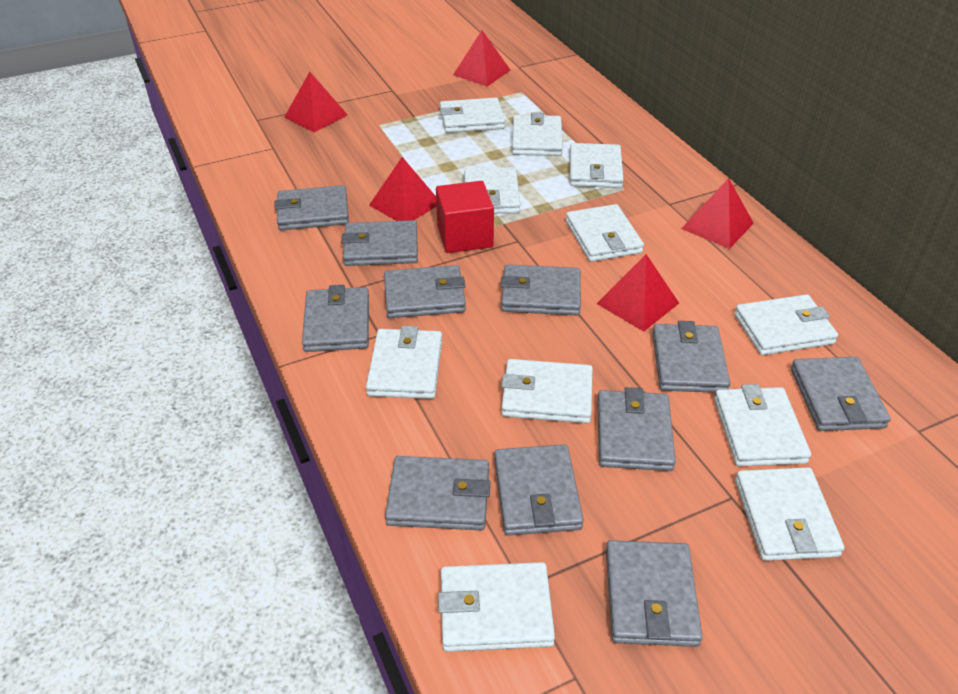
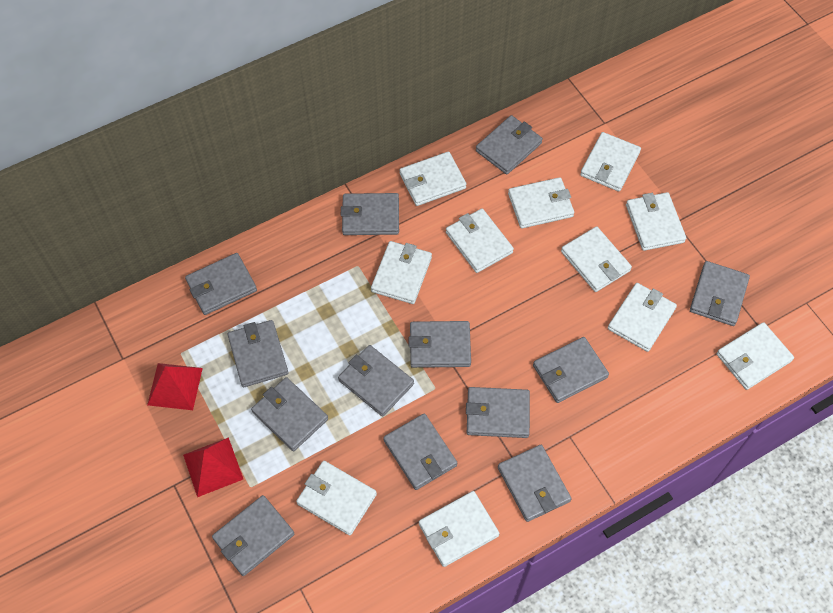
grey wallet: [274,185,349,230] [302,285,369,352] [341,220,418,266] [384,265,466,318] [385,456,490,530] [494,444,584,536] [500,264,581,315] [597,387,676,471] [606,540,703,647] [652,321,730,393] [791,357,891,431] = 11 -> [185,253,257,315] [212,495,294,576] [228,320,289,387] [251,377,328,451] [338,345,414,417] [341,193,399,235] [383,413,457,490] [408,321,471,368] [466,387,530,438] [476,115,543,174] [498,445,572,522] [533,337,609,403] [690,261,750,326] = 13
red cube: [436,181,494,253] = 1 -> none = 0
red pyramid: [284,72,348,132] [369,157,437,221] [453,30,510,87] [596,254,679,332] [681,178,754,249] = 5 -> [147,363,203,410] [183,437,243,497] = 2

